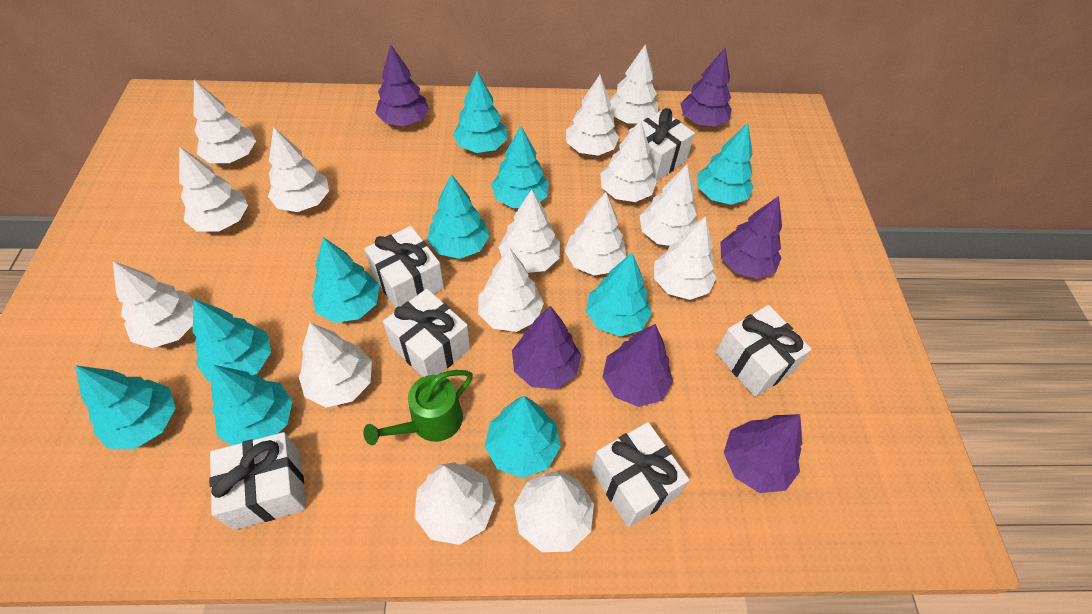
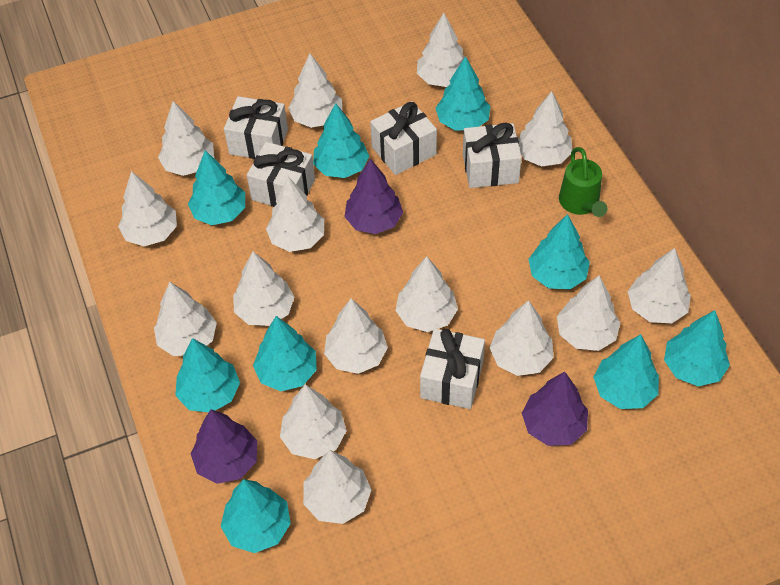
purple tree: [375,44,429,126] [512,306,581,389] [603,324,673,407] [680,48,732,127] [720,196,782,279] [724,414,802,493] = 6 -> [191,409,257,484] [344,158,403,234] [522,371,588,446] = 3
turquoise tree: [75,365,176,449] [193,299,271,382] [211,365,293,445] [312,237,379,323] [427,174,489,259] [453,71,507,153] [485,396,561,478] [491,126,549,208] [586,253,652,337] [697,123,754,205] = 10 -> [175,338,240,412] [188,150,245,225] [220,479,291,553] [253,316,317,391] [313,103,369,178] [436,56,491,131] [528,214,590,289] [593,334,659,409] [664,310,730,386] = 9
white gift: [209,432,306,530] [364,226,444,308] [383,289,470,377] [591,422,689,527] [628,108,695,181] [716,305,812,397] = 6 -> [224,96,288,159] [247,142,315,207] [370,101,437,175] [420,329,485,409] [463,122,522,188] = 5

